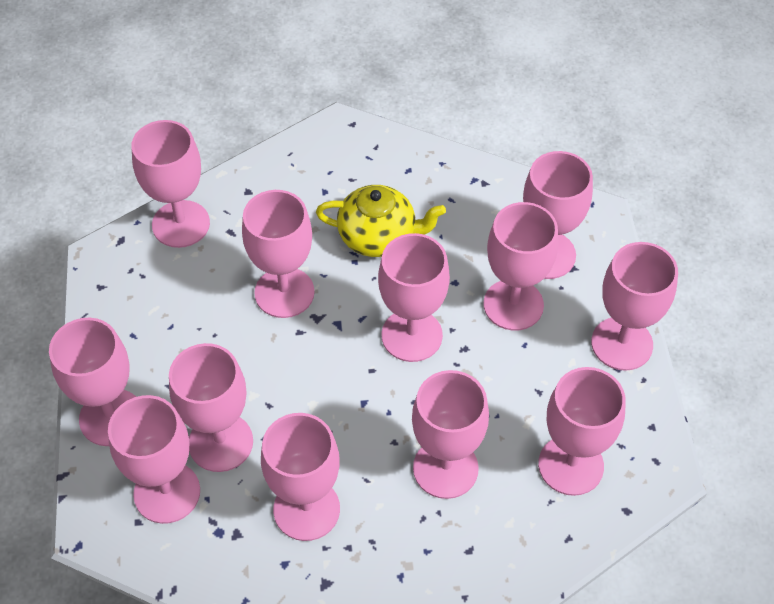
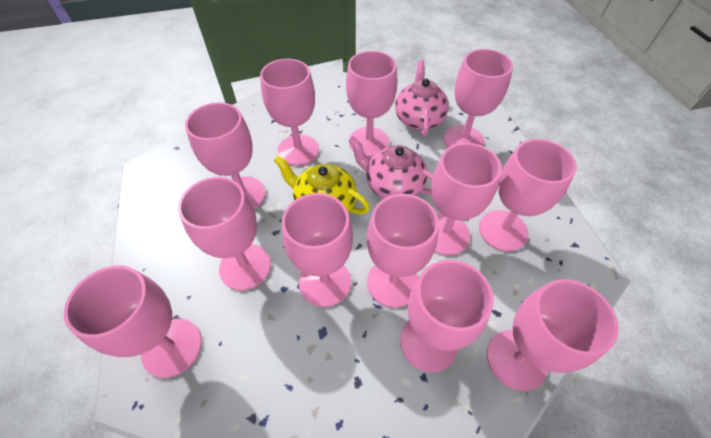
pink teapot: none = 0 -> [348,137,433,199] [395,60,449,136] = 2

